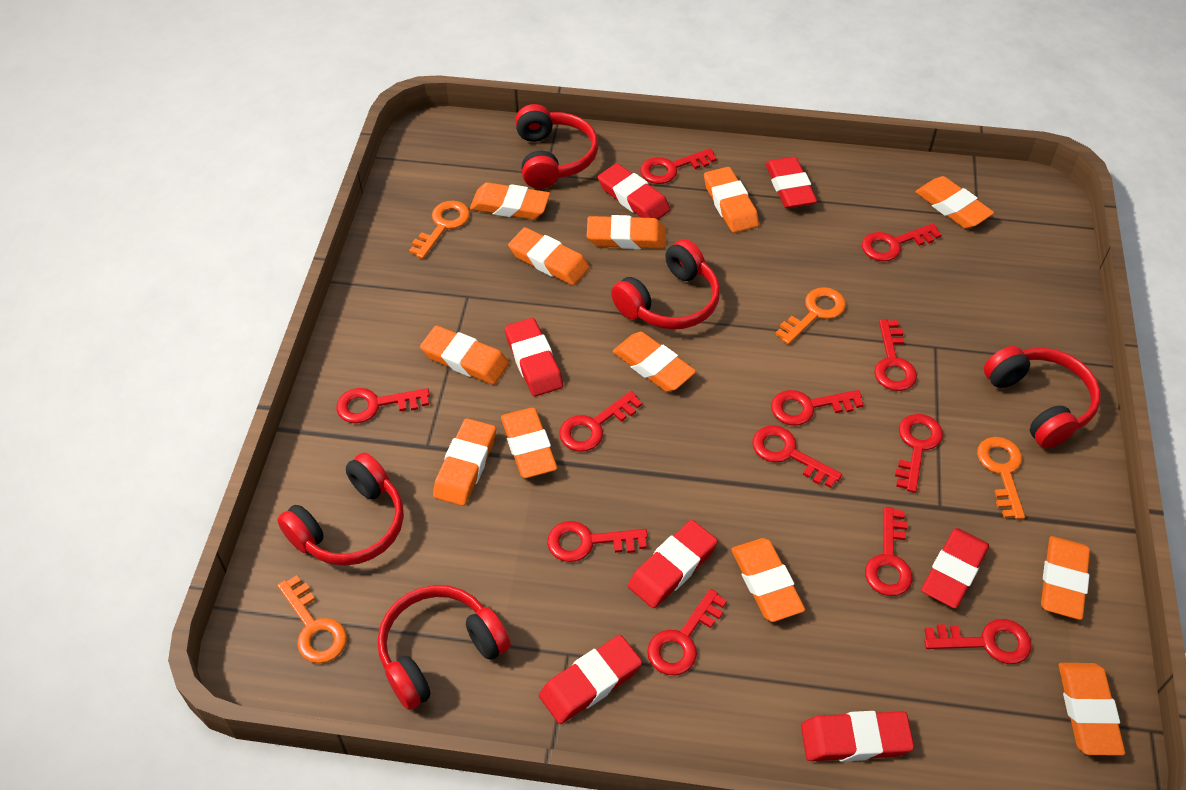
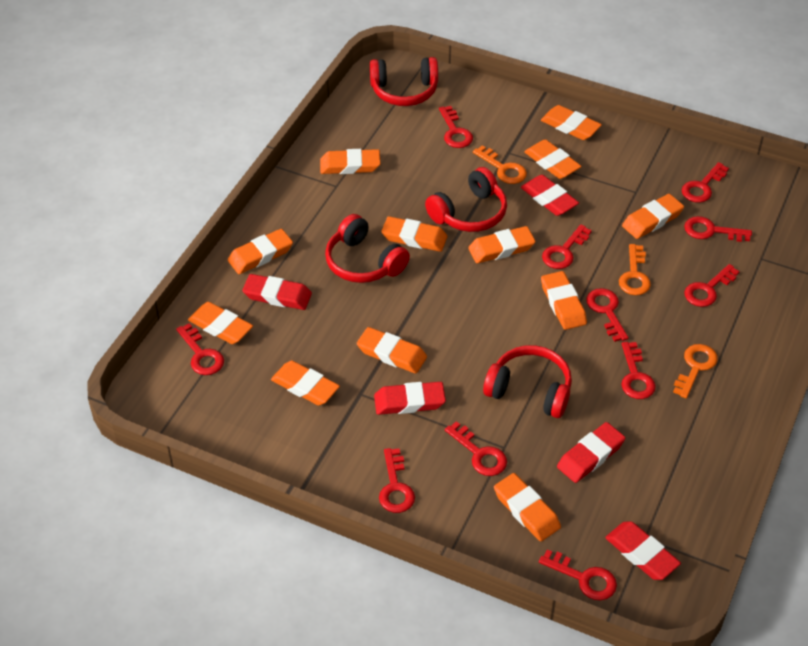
orange key: [278,575,347,663] [409,201,470,259] [775,287,846,345] [977,437,1025,520] = 4 -> [473,145,527,184] [619,244,651,295] [673,344,718,398] = 3
red eraser: [505,318,563,396] [539,635,642,724] [598,163,670,220] [628,520,718,608] [765,157,817,208] [801,711,914,762] [921,528,989,609] = 7 -> [242,274,312,310] [374,382,446,415] [521,175,579,216] [557,422,625,483] [605,521,681,580] = 5
red headphones: [277,452,404,566] [377,585,511,710] [515,104,598,189] [611,239,720,330] [984,346,1101,449] = 5 -> [325,214,410,283] [370,57,438,106] [425,167,507,232] [483,345,572,418] = 4
red key: [336,388,430,423] [547,521,648,562] [559,391,642,452] [640,148,717,184] [647,589,727,675] [753,425,842,488] [771,390,864,426] [862,223,941,261] [865,507,913,596] [874,319,917,391] [895,414,943,493] [924,619,1032,664] = 12 -> [176,323,224,375] [379,448,415,513] [439,106,473,148] [445,421,507,476] [539,550,617,600] [542,224,592,269] [586,288,628,342] [622,342,656,399] [682,162,729,203] [684,216,752,242] [684,264,740,307] = 11

